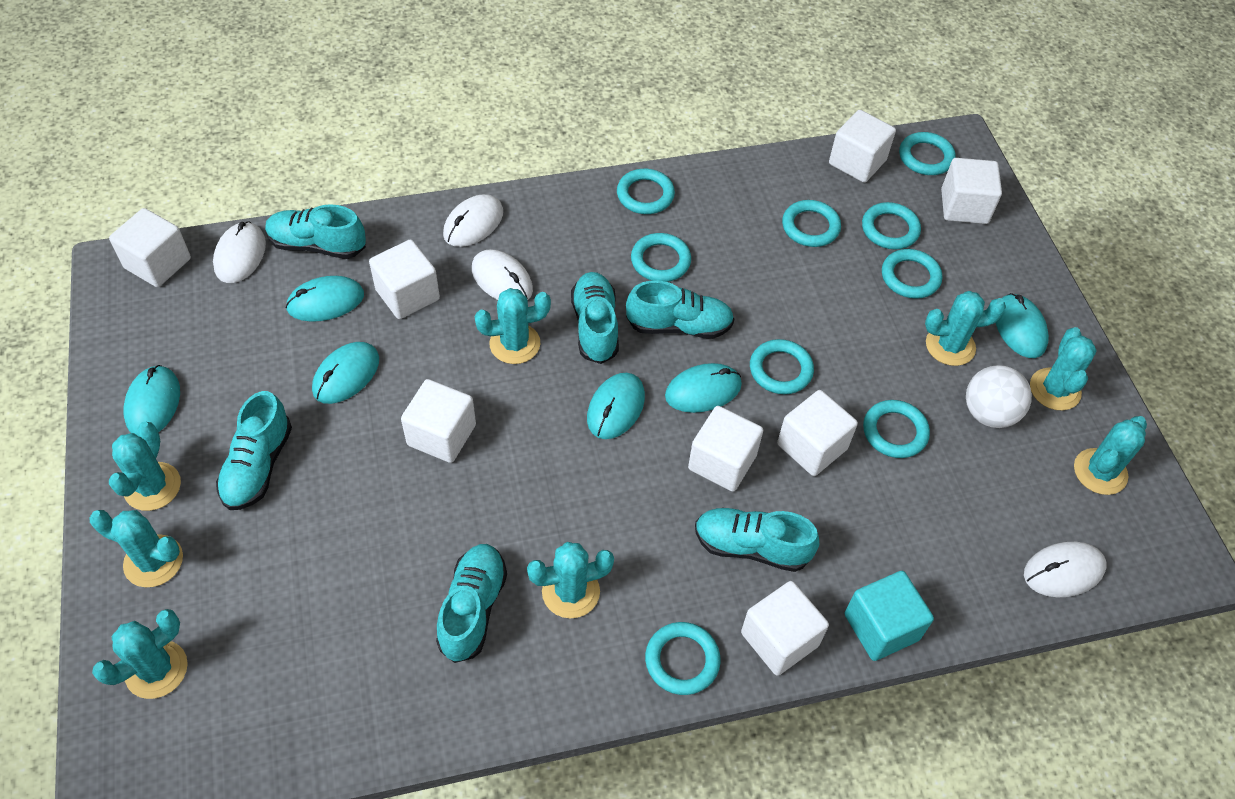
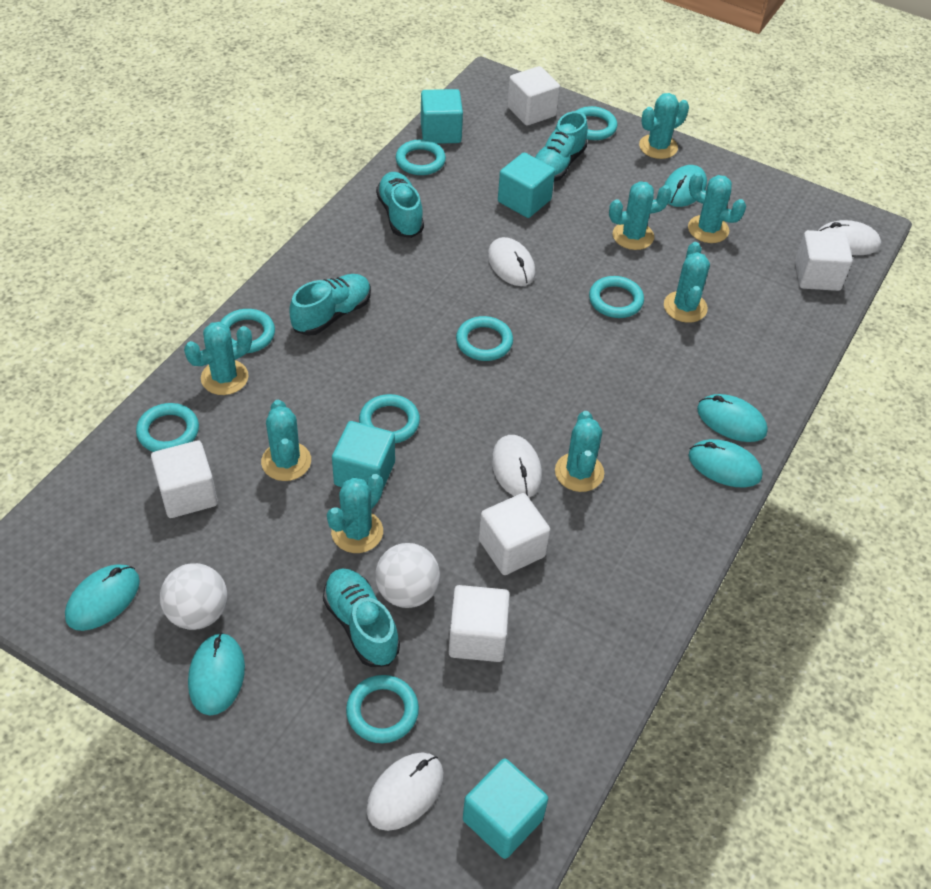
turquoise cube: [845,571,934,661] = 1 -> [332,421,395,489] [421,89,463,144] [463,758,548,859] [498,152,555,218] = 4
turquoise mouse: [123,365,180,437] [285,276,364,322] [312,342,379,404] [587,373,645,439] [665,363,742,413] [995,293,1049,358] = 6 -> [65,564,140,631] [188,633,245,715] [664,165,707,207] [689,439,762,487] [697,394,768,442] = 5
turquoise ring: [617,169,675,214] [631,233,691,282] [645,622,721,695] [750,339,814,394] [782,200,841,247] [862,202,921,249] [863,400,930,458] [882,249,942,299] [899,132,956,175] = 9 -> [136,403,199,452] [220,309,275,353] [346,675,419,743] [359,394,420,443] [396,139,446,175] [456,316,513,361] [576,106,617,140] [589,276,644,318] = 8
turquoise shoe: [216,391,292,510] [265,204,366,259] [436,544,507,663] [571,272,619,364] [626,280,734,339] [695,508,819,572] = 6 -> [289,274,371,336] [323,568,400,667] [376,172,424,238] [535,111,588,182] = 4
white ball: [966,365,1032,428] = 1 -> [160,563,227,630] [375,543,440,608] = 2
white cube: [109,208,191,287] [369,240,440,319] [401,379,476,463] [688,406,763,492] [741,581,829,676] [777,390,858,476] [829,110,896,183] [941,158,1002,224] = 8 -> [151,440,218,518] [449,585,510,662] [479,493,550,575] [507,66,560,126] [795,230,853,291] = 5

